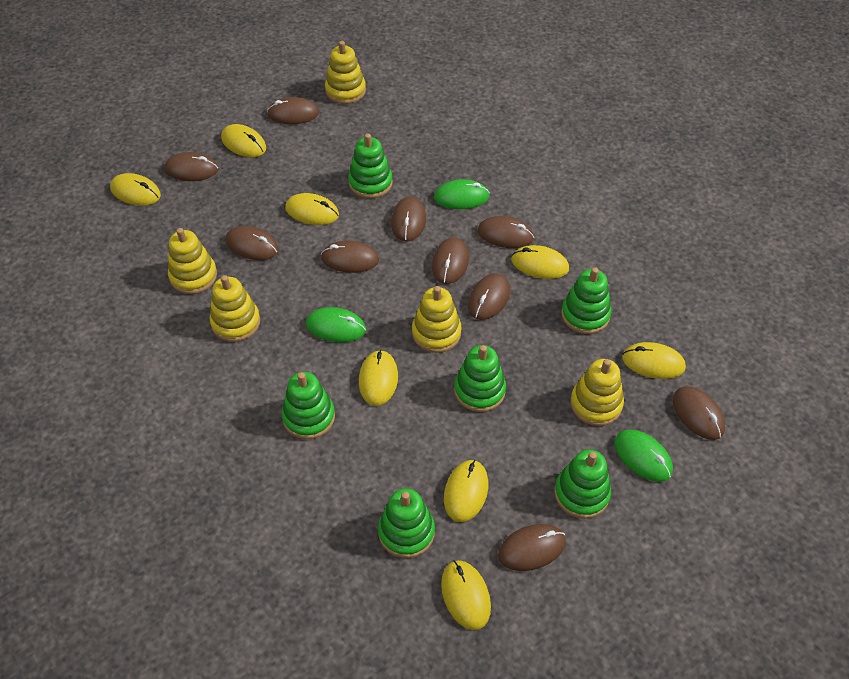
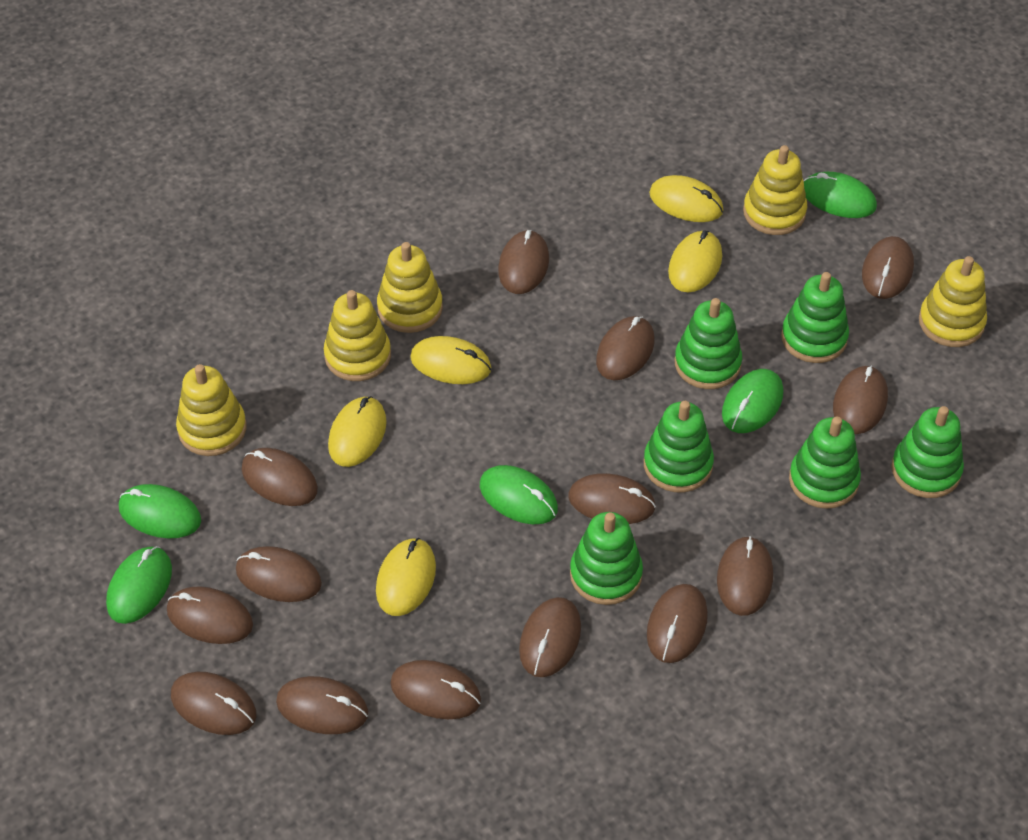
brown mouse: [164,152,219,181] [226,226,279,260] [267,97,319,124] [321,241,379,273] [391,197,426,242] [432,237,469,284] [468,273,510,320] [478,216,534,248] [498,524,566,571] [673,387,725,440] = 10 -> [167,586,253,644] [171,672,257,735] [236,546,322,602] [242,448,318,506] [276,676,368,734] [390,660,481,719] [498,230,549,294] [519,597,581,677] [568,473,656,524] [596,316,655,380] [647,584,708,663] [717,536,773,616] [833,366,888,434] [862,236,914,299] = 14
green mouse: [306,307,366,342] [434,179,490,209] [614,429,673,482] = 3 -> [106,546,172,624] [119,484,201,539] [480,465,558,524] [722,369,784,433] [804,172,877,218] = 5
yellow mouse: [110,173,161,206] [221,124,266,157] [285,193,339,225] [359,350,398,406] [441,560,491,630] [444,460,488,522] [511,245,569,279] [622,342,686,379] = 8 -> [328,396,387,467] [376,538,436,616] [410,336,491,384] [649,175,724,222] [668,231,722,292] = 5

